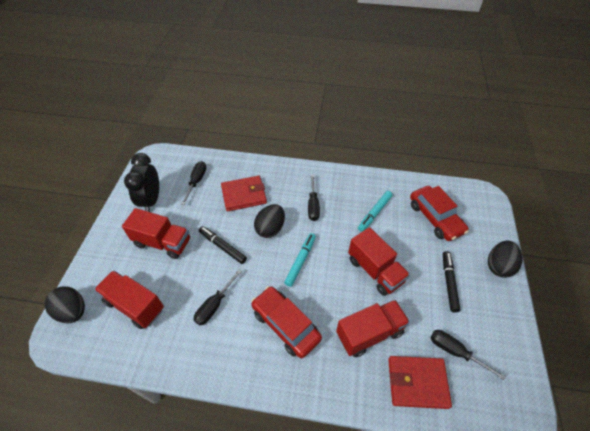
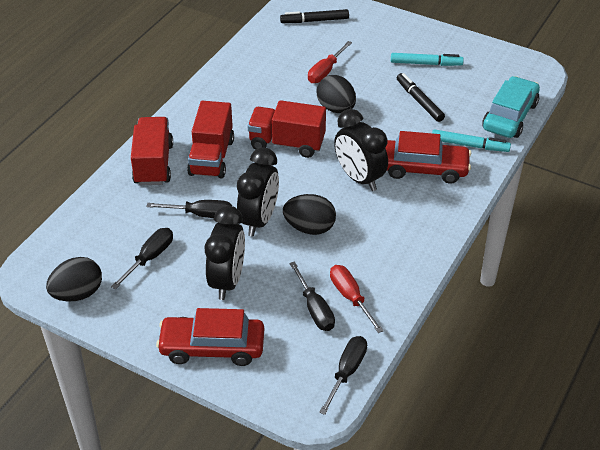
black clock: [124,153,159,212] = 1 -> [205,206,245,300] [237,147,279,236] [334,109,388,191] = 3
red screwdriver: none = 0 -> [308,41,352,83] [330,265,384,333] = 2
red truck: [94,271,164,329] [122,208,190,259] [336,300,410,357] [348,227,410,296] = 4 -> [131,117,173,185] [187,101,234,178] [248,100,326,158] = 3
red wallet: [221,176,267,211] [388,356,452,409] = 2 -> none = 0
turquoise car: none = 0 -> [482,76,540,138] = 1

